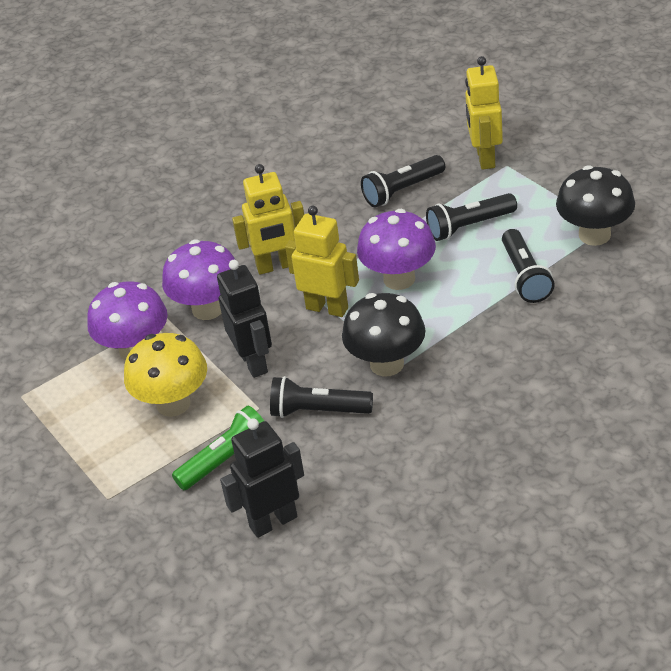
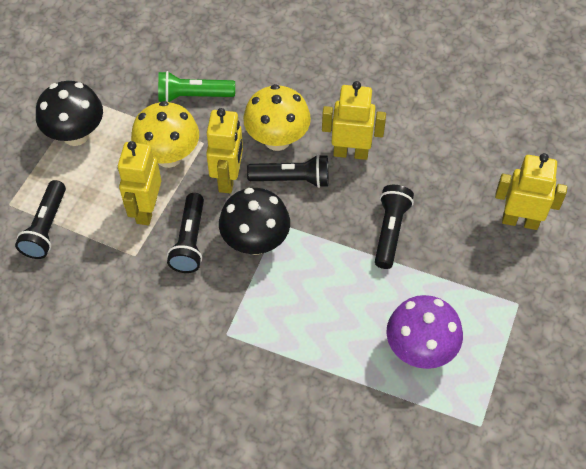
black robot: [217,260,272,378] [220,418,304,538] = 2 -> none = 0
purple mushroom: [87,281,168,361] [162,239,235,320] [357,209,436,290] = 3 -> [386,295,463,369] = 1
yellow mushroom: [124,333,207,417] = 1 -> [131,101,199,168] [243,84,311,151] = 2
yellow robot: [232,164,304,275] [285,206,359,317] [465,56,503,170] = 3 -> [118,141,161,225] [206,108,243,193] [322,81,386,160] [495,153,567,230] = 4

